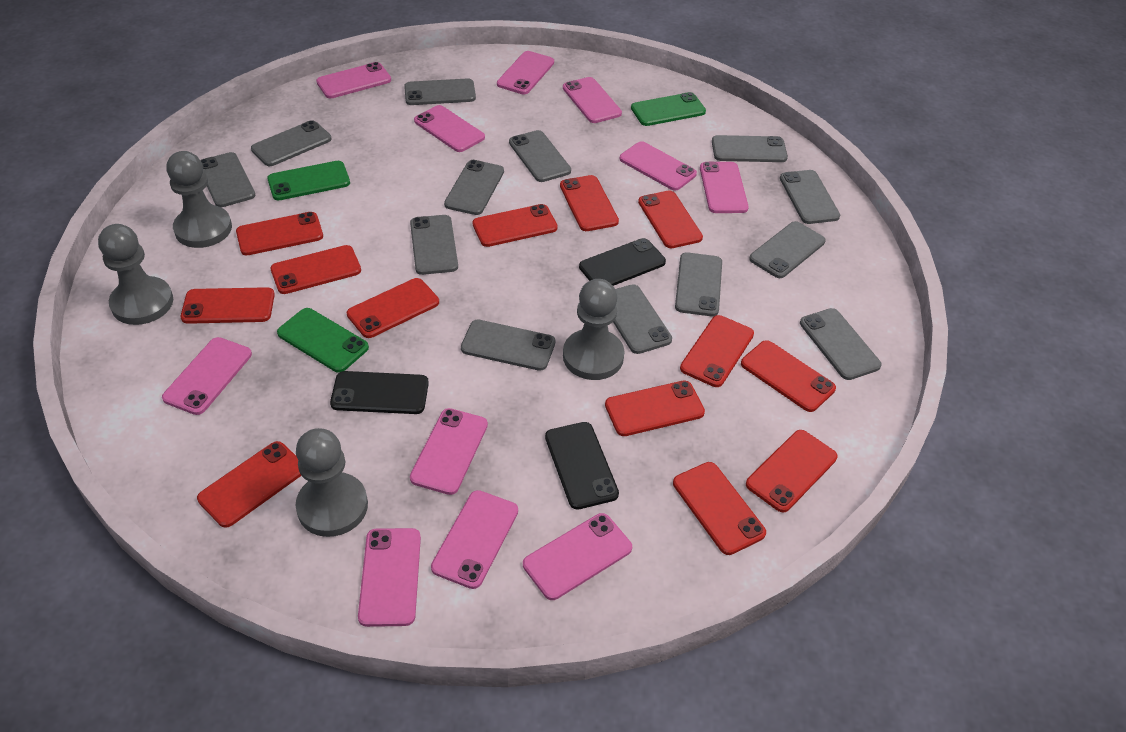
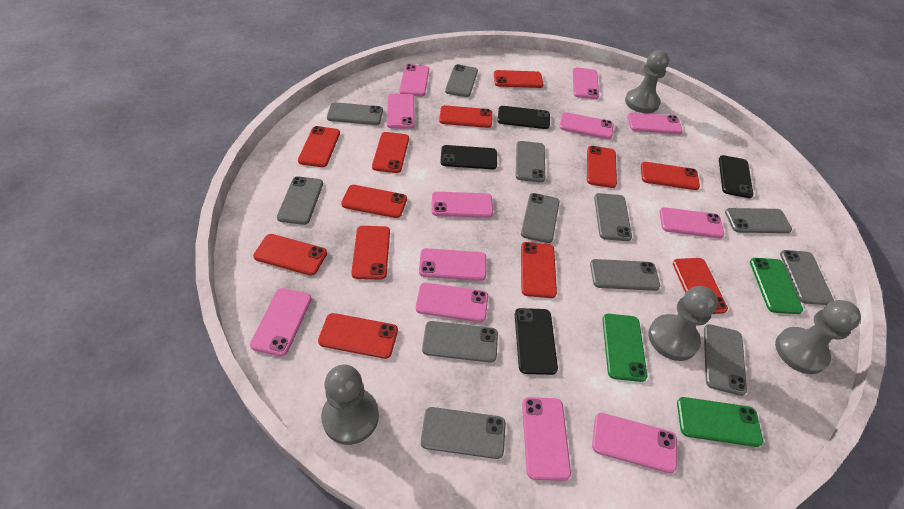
black phone: [330,371,429,414] [545,422,619,510] [579,238,666,286] = 3 -> [440,145,497,169] [497,106,550,129] [515,308,558,375] [719,155,753,198] = 4
grey phone: [200,152,256,207] [251,120,332,166] [404,78,476,105] [410,215,458,275] [444,160,504,215] [461,320,555,371] [509,130,571,182] [613,284,672,354] [675,252,722,316] [712,135,788,162] [749,221,826,278] [780,170,840,224] [800,308,882,380] = 13 -> [277,176,323,225] [327,102,383,125] [421,407,506,459] [422,321,498,363] [445,64,478,97] [516,141,545,182] [521,193,560,243] [590,259,660,291] [594,193,632,241] [704,324,747,396] [725,208,792,233] [780,250,834,305] = 12
pink phone: [162,337,252,415] [316,62,391,98] [358,528,421,627] [410,408,488,495] [414,105,485,152] [431,490,518,589] [497,51,554,94] [523,513,632,600] [563,77,622,123] [619,141,697,191] [700,162,749,213] = 11 -> [250,288,312,356] [387,94,414,129] [399,64,429,96] [416,283,488,322] [419,248,486,281] [432,192,493,218] [522,397,571,481] [560,112,614,139] [573,67,599,99] [592,413,677,473] [628,113,683,134] [660,207,724,238] = 12
red phone: [181,287,275,324] [197,441,301,528] [236,212,323,255] [270,245,361,294] [347,278,439,338] [473,204,558,247] [560,175,619,231] [605,381,705,436] [638,190,703,248] [673,462,766,555] [680,315,754,387] [741,340,836,412] [746,430,837,512] = 13 -> [253,234,327,276] [298,126,340,167] [318,313,398,359] [341,185,407,218] [351,226,390,279] [372,132,409,173] [439,105,492,128] [494,70,543,88] [521,242,557,298] [587,146,617,188] [641,162,700,190] [673,258,728,314] = 12

